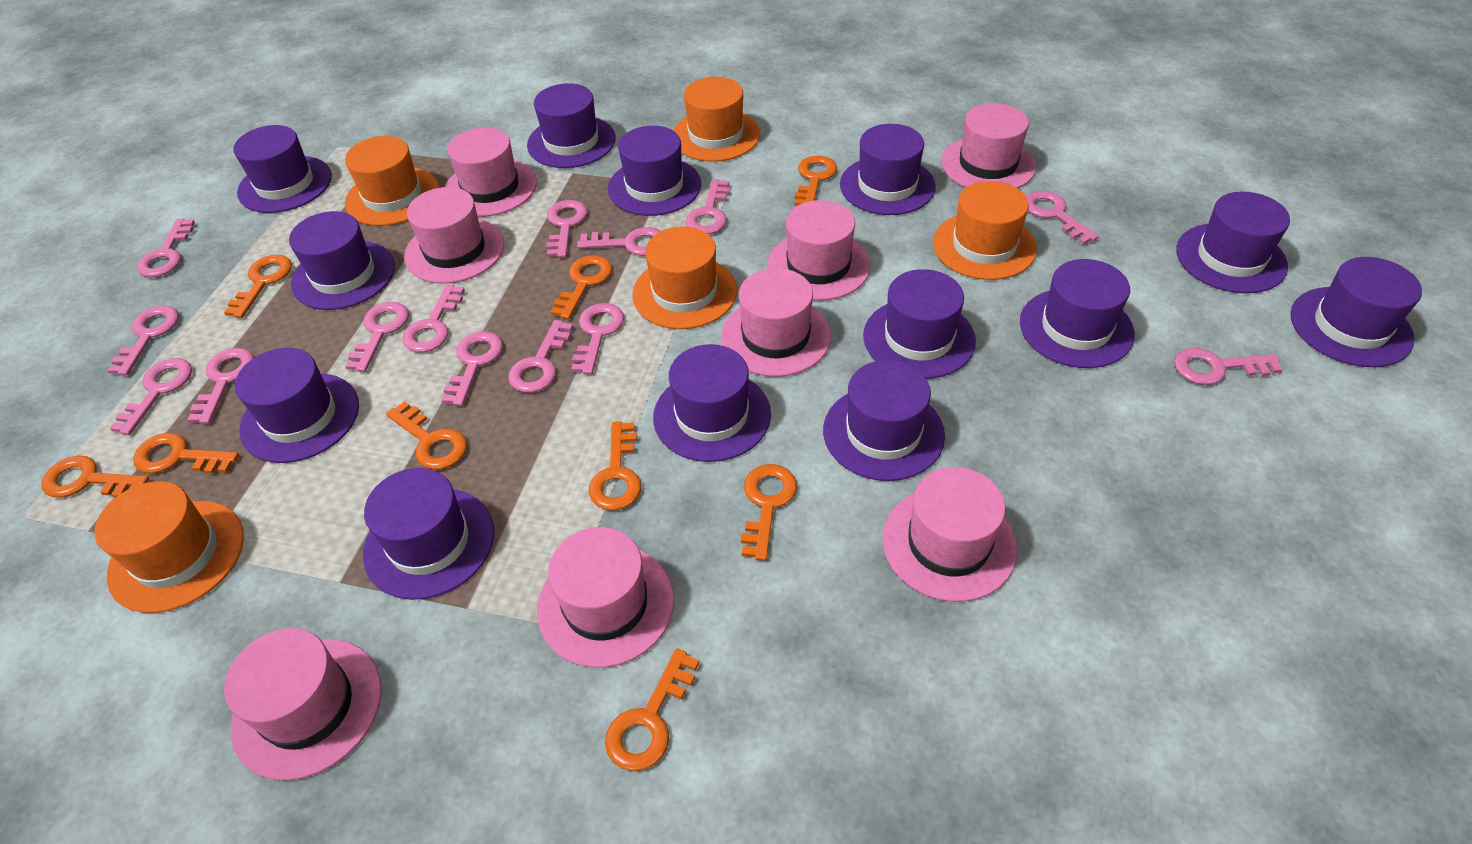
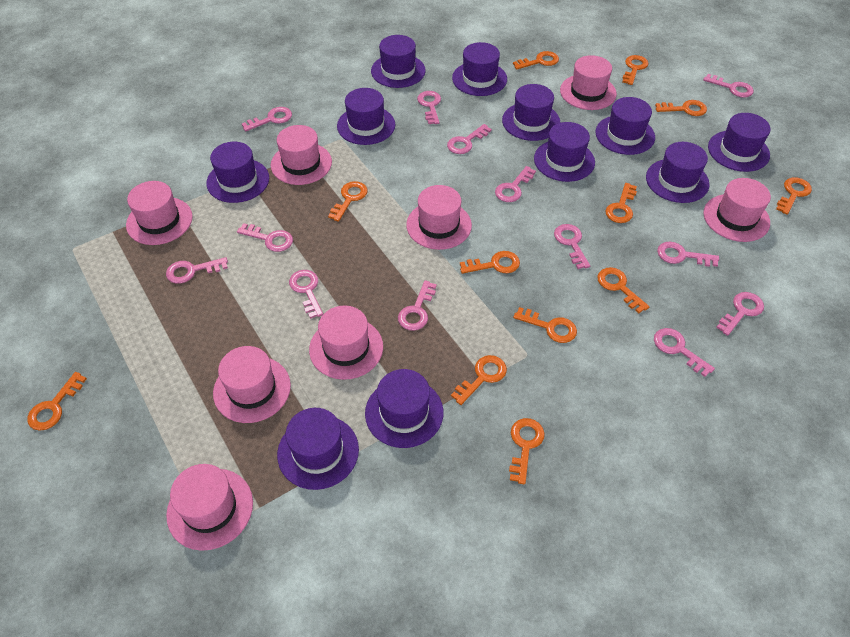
orange hat: [94,481,244,613] [345,136,440,226] [632,226,737,329] [673,77,760,162] [933,181,1037,280] = 5 -> none = 0
orange key: [42,456,149,498] [133,433,239,474] [224,255,292,318] [386,401,467,470] [551,255,612,319] [589,421,641,510] [605,648,699,771] [741,464,797,561] [795,156,837,206] = 9 -> [27,372,87,431] [328,181,368,222] [451,355,507,405] [460,251,520,274] [509,418,545,484] [513,51,559,70] [513,307,577,343] [597,267,650,313] [605,183,637,223] [622,55,649,85] [655,100,707,116] [776,177,812,215] = 12
pink key: [107,305,179,375] [110,358,192,435] [137,219,195,278] [188,348,254,424] [345,302,409,372] [402,284,465,353] [442,331,503,406] [508,320,573,393] [546,200,588,258] [572,303,625,374] [577,227,661,256] [685,179,730,234] [1026,191,1099,245] [1174,348,1283,385] = 14 -> [166,257,228,284] [237,223,293,252] [242,107,292,132] [289,270,323,319] [398,280,437,331] [417,91,441,124] [447,124,492,154] [495,166,536,202] [554,224,590,269] [654,328,715,377] [657,241,719,267] [703,74,754,98] [716,292,764,336] = 13
purple hat: [233,125,332,213] [235,348,359,463] [289,211,395,310] [363,468,494,600] [527,83,616,168] [608,126,701,216] [653,344,771,462] [823,360,945,481] [840,124,936,215] [863,269,976,379] [1020,259,1135,368] [1176,192,1290,293] [1290,257,1422,367] = 13 -> [206,142,269,203] [277,408,359,490] [337,88,395,145] [365,369,444,448] [371,35,426,88] [452,42,507,96] [502,84,560,141] [534,122,595,182] [595,97,655,155] [646,142,710,203] [708,113,770,172] = 11

